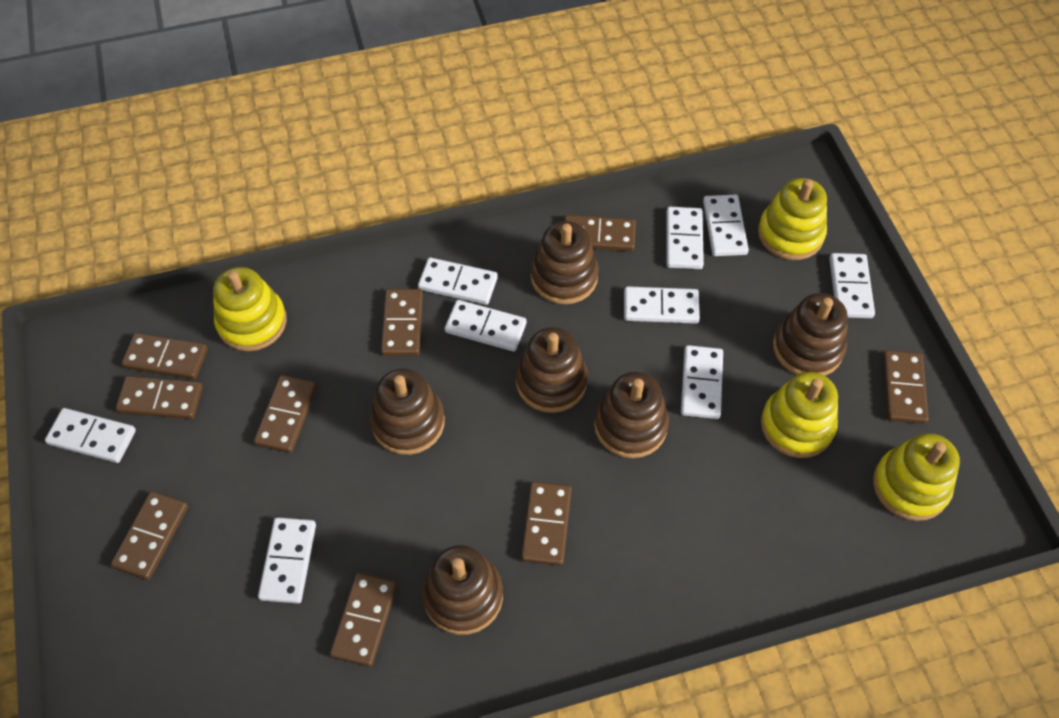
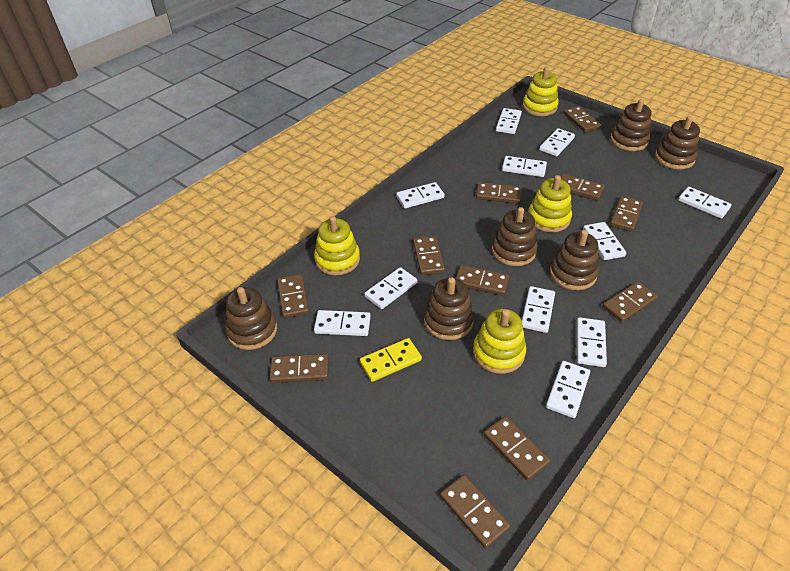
brown domino: [111,491,188,580] [115,376,203,419] [121,333,207,379] [254,375,317,453] [330,573,397,667] [381,289,423,356] [521,481,572,566] [564,215,636,251] [883,350,929,424] = 9 -> [270,354,329,383] [277,274,309,318] [413,236,445,275] [440,475,510,548] [456,265,509,296] [476,182,522,204] [484,416,550,481] [561,174,605,200] [563,106,601,132] [602,282,658,322] [610,196,643,232] = 11
white domino: [45,408,136,463] [258,517,316,603] [418,257,498,305] [445,300,527,352] [624,286,700,324] [667,207,704,269] [681,345,723,419] [703,195,749,256] [829,253,875,318] = 9 -> [314,310,371,336] [364,267,417,309] [396,182,445,208] [496,108,522,134] [502,156,547,177] [522,286,555,333] [539,128,575,156] [546,361,590,418] [577,317,607,367] [583,222,626,260] [678,187,732,219] = 11
yellow domino: none = 0 -> [360,338,422,382] = 1

